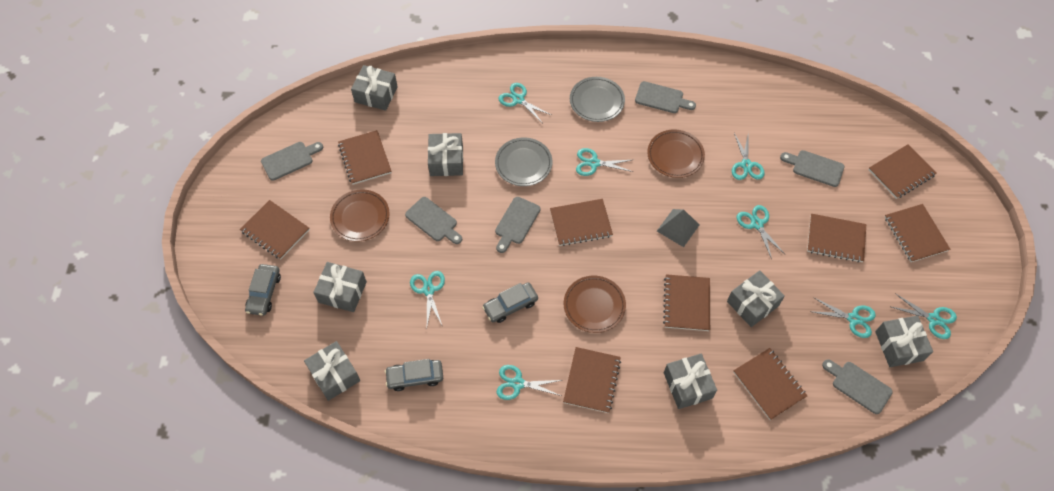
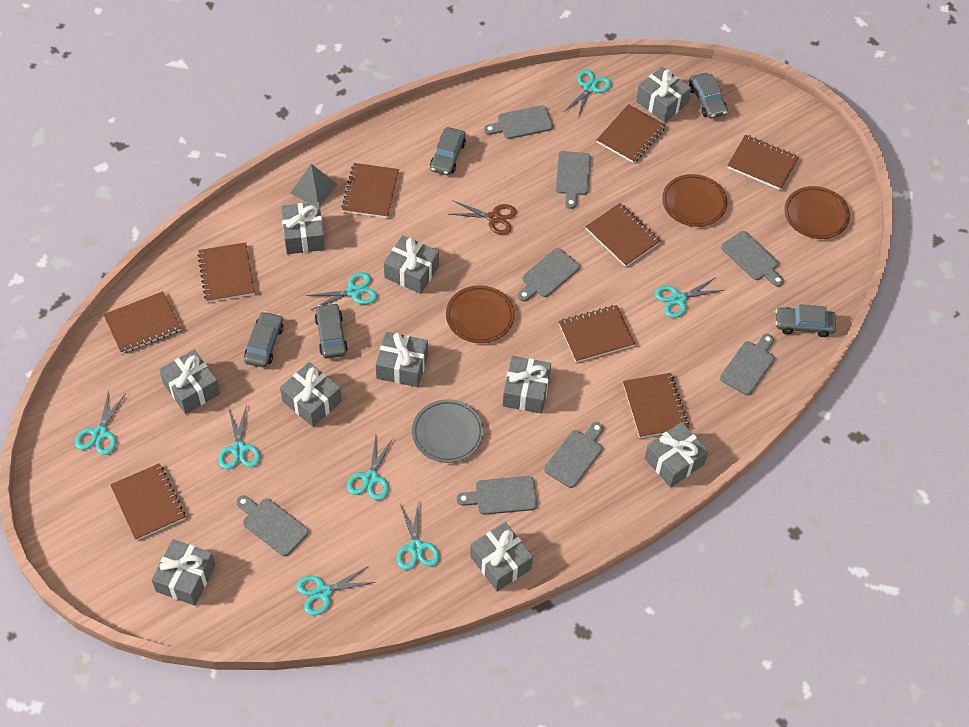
brown scissors: none = 0 -> [450,201,517,235] = 1
grey car: [245,264,281,316] [385,359,443,391] [482,282,538,323] = 3 -> [244,311,283,368] [315,303,348,359] [430,127,466,175] [689,73,728,119] [775,304,836,337] = 5
grey cutting board: [261,142,323,181] [405,197,462,244] [495,197,540,253] [635,81,696,113] [780,150,844,187] [822,359,893,414] = 6 -> [236,495,309,556] [457,476,538,515] [484,105,553,139] [518,248,580,301] [544,422,603,488] [556,151,591,209] [720,334,775,395] [721,231,784,287] = 8
grey gift: [304,341,360,401] [313,262,367,312] [351,65,398,111] [428,133,463,176] [664,354,717,409] [727,270,785,327] [875,316,933,367] = 7 -> [151,539,215,606] [159,350,220,414] [280,362,342,427] [281,202,325,254] [376,332,428,387] [384,235,439,294] [470,522,533,591] [502,356,551,414] [636,67,691,122] [644,422,709,487] = 10
grey plate: [495,137,552,186] [570,77,625,122] = 2 -> [412,399,484,463] = 1

